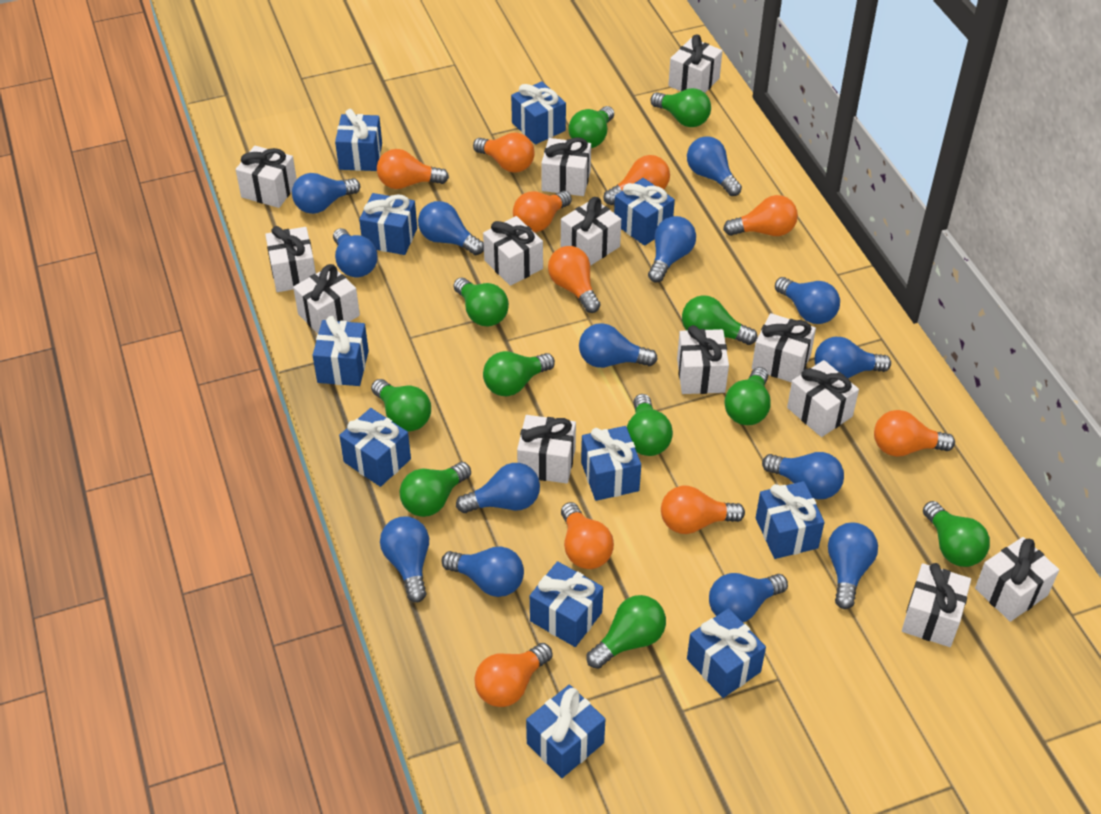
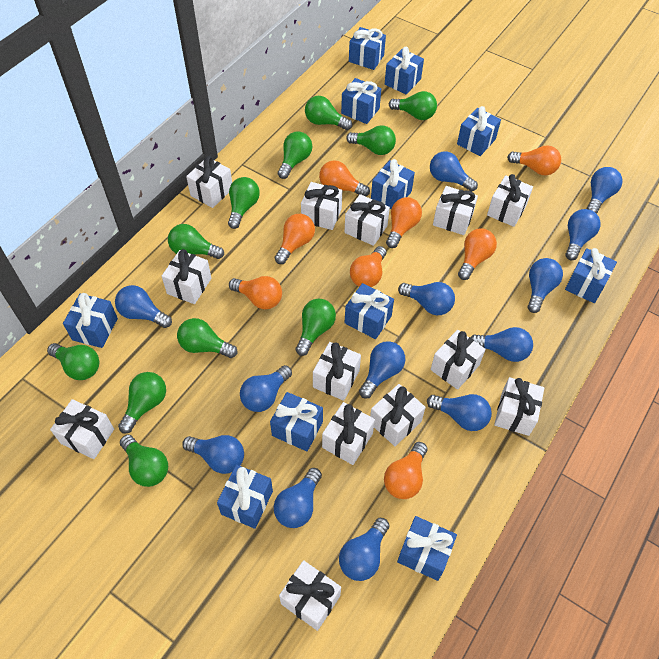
blue light bulb: [292,173,360,214] [333,228,378,277] [380,516,429,602] [418,201,484,255] [441,546,524,597] [456,463,540,513] [579,323,658,368] [648,216,696,282] [687,136,742,196] [709,573,788,622] [762,452,844,499] [775,277,840,324] [815,337,891,378] [828,523,878,609] = 14 -> [115,285,172,328] [182,435,244,474] [240,365,292,412] [274,468,322,528] [339,518,390,581] [359,341,405,399] [398,282,455,315] [427,394,492,431] [430,151,478,191] [470,327,533,362] [528,258,563,313] [565,209,601,260] [587,167,623,214] = 13
orange light bulb: [377,149,449,189] [473,133,535,173] [474,643,553,707] [513,191,572,232] [548,246,600,313] [561,502,614,569] [603,155,670,205] [661,486,745,534] [723,195,798,236] [874,410,955,457] = 10 -> [229,276,282,309] [275,214,315,264] [319,160,370,196] [350,246,386,287] [384,442,427,499] [386,197,422,248] [458,228,497,280] [507,145,561,175] = 8

